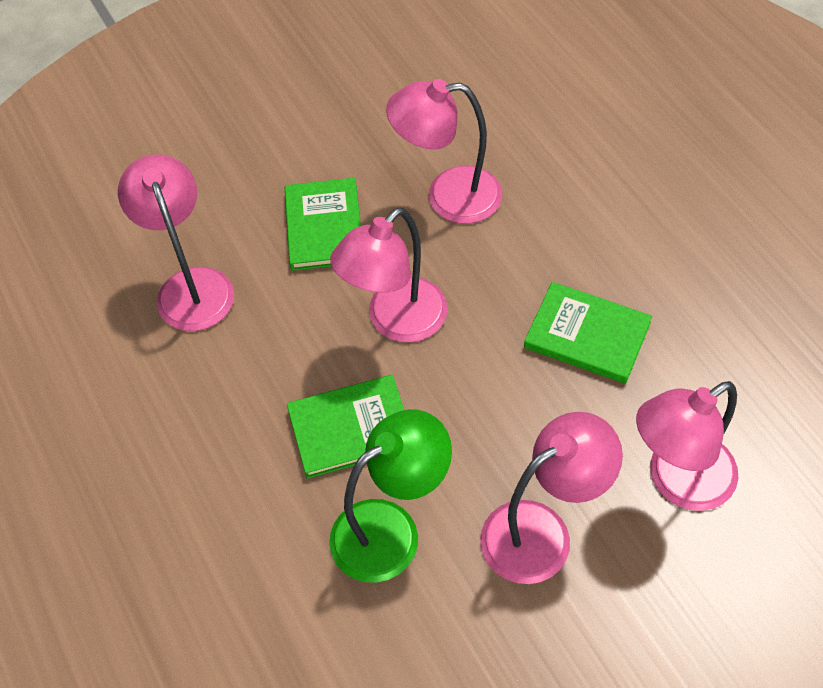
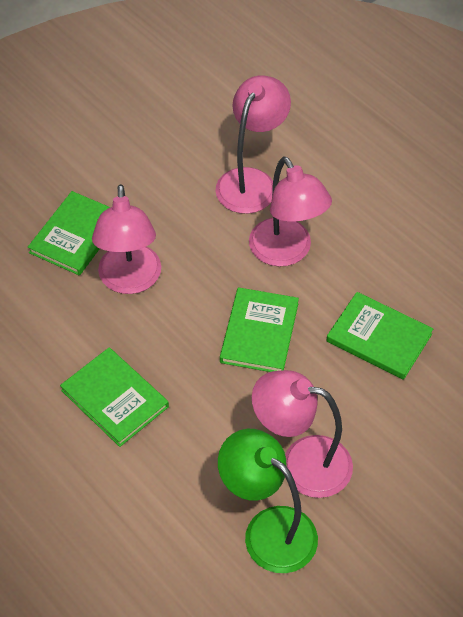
green book: [285,178,361,271] [287,375,404,479] [524,282,652,384] = 3 -> [28,191,110,276] [60,348,169,447] [220,287,299,372] [326,292,433,380] = 4
pink lamp: [118,154,234,331] [330,207,448,342] [386,79,502,224] [480,412,623,584] [636,381,738,511] = 5 -> [92,184,161,294] [215,76,291,214] [249,157,332,267] [252,370,353,498] = 4

